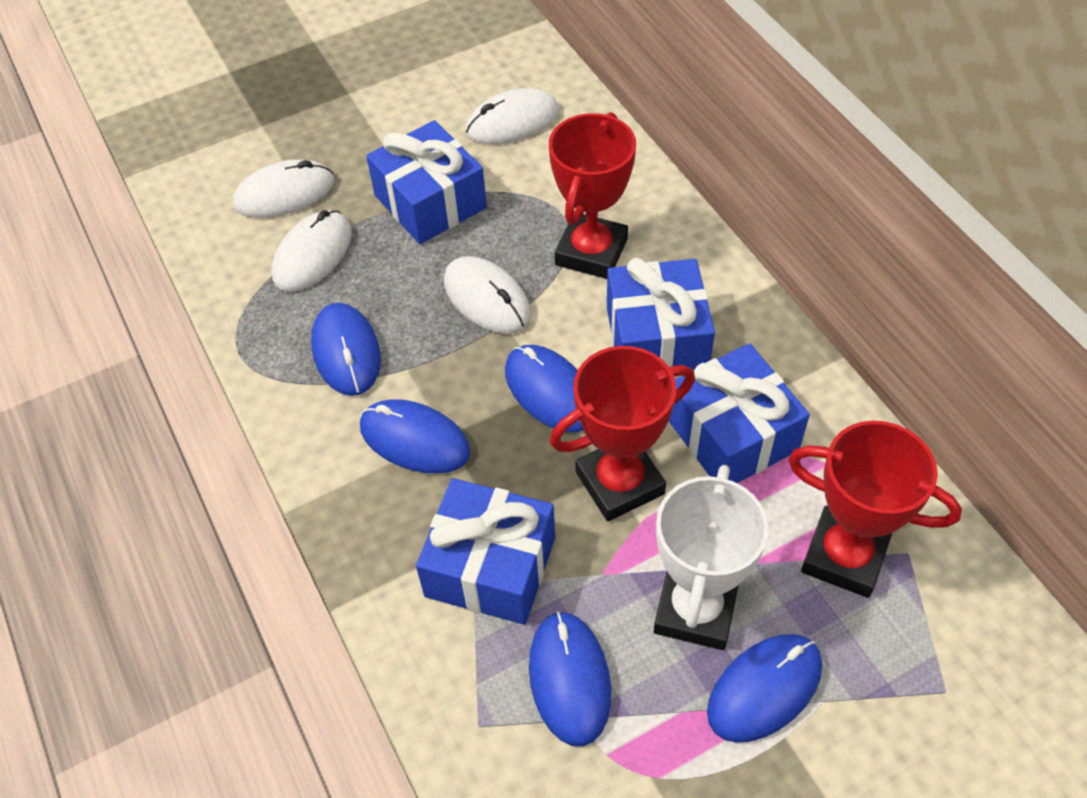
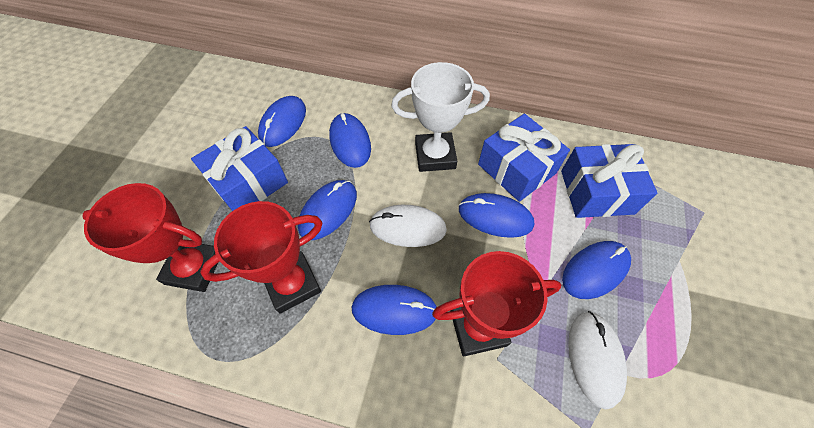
blue gift: [366,120,487,244] [416,478,555,625] [607,258,715,370] [669,343,810,483] = 4 -> [191,126,288,211] [478,114,570,202] [561,144,657,218] = 3
blue mouse: [311,303,381,396] [360,399,471,474] [505,345,583,432] [529,611,611,747] [707,634,822,743] = 5 -> [258,96,306,147] [298,180,357,240] [329,113,371,168] [352,285,437,335] [459,193,534,238] [562,241,631,299] = 6
white mouse: [233,159,334,218] [272,210,352,292] [444,256,531,334] [465,88,559,144] = 4 -> [369,205,447,247] [568,311,627,409] = 2

